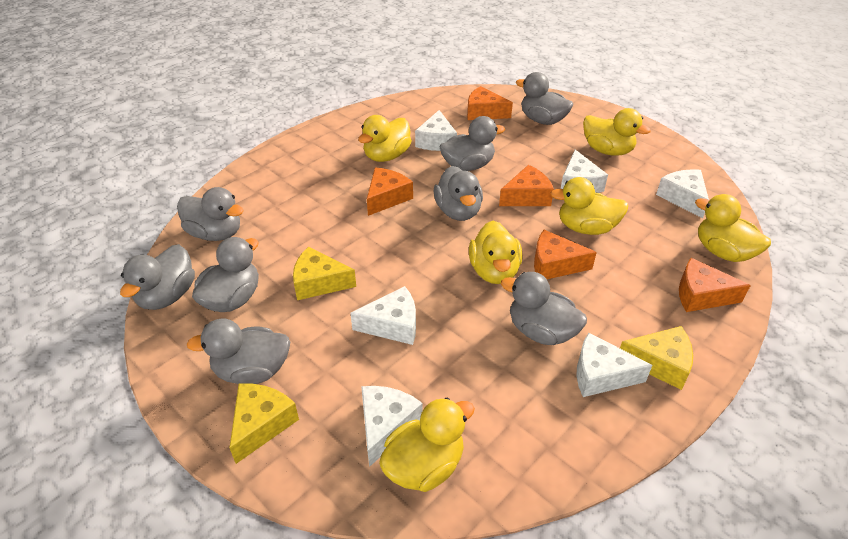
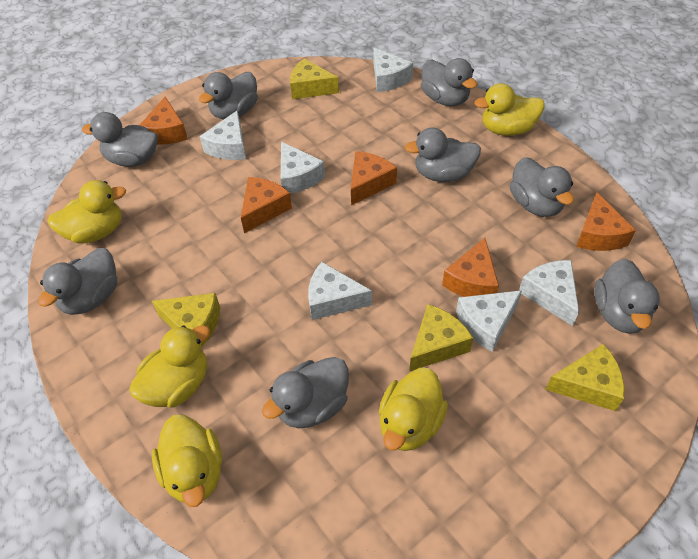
yellow cheese: [229,383,299,464] [293,247,356,300] [620,326,693,390] = 3 -> [152,293,220,347] [290,59,339,99] [409,304,473,372] [545,344,625,411] = 4
yellow duck: [358,115,412,162] [379,398,475,492] [469,221,522,284] [550,177,628,235] [583,108,651,155] [695,194,771,262] = 6 -> [47,180,126,243] [129,325,210,408] [152,415,222,507] [379,368,448,451] [474,83,544,136] = 5

